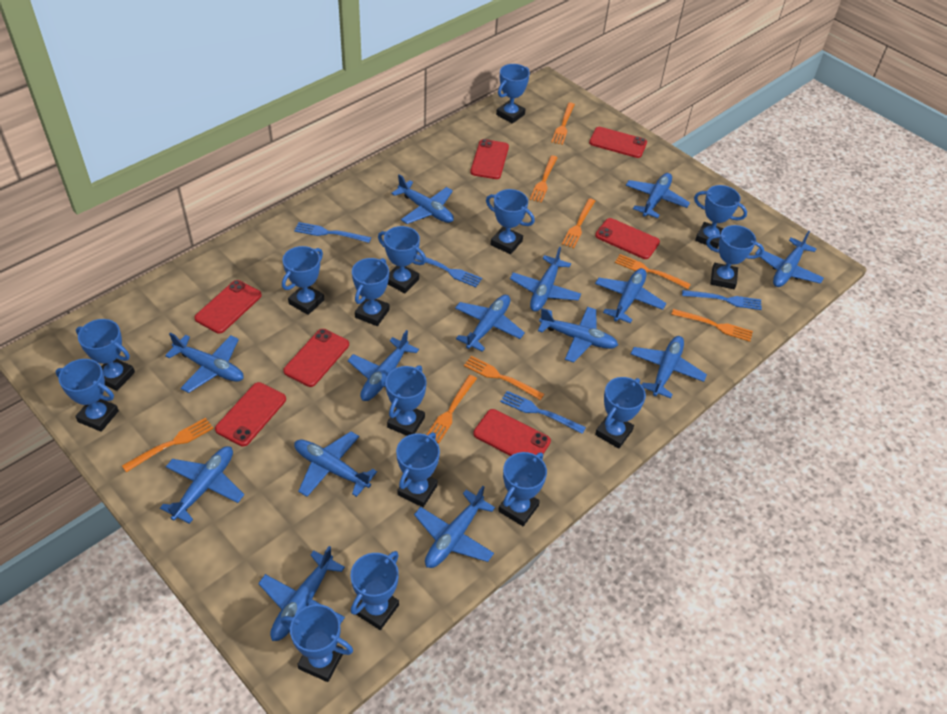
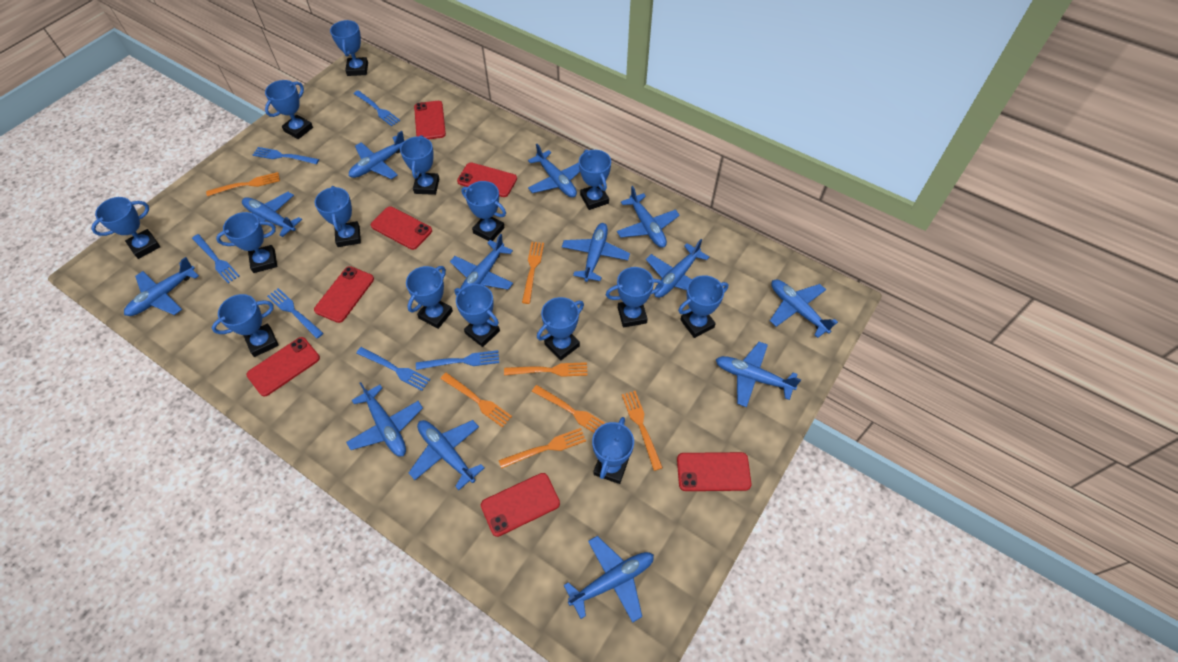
blue fork: [294,222,371,243] [415,254,482,287] [500,391,586,434] [682,290,762,310] = 4 -> [192,234,239,283] [253,147,319,164] [267,288,323,339] [354,90,400,127] [356,347,430,391] [416,350,499,370] = 6
blue plane: [160,446,244,524] [165,332,244,393] [258,546,345,641] [294,431,377,497] [348,330,419,401] [391,174,454,224] [414,486,495,568] [455,295,525,352] [510,247,581,312] [538,307,618,363] [595,268,666,324] [626,173,690,218] [631,336,707,398] [755,231,824,287] = 14 -> [124,257,199,316] [242,192,302,237] [346,382,423,457] [349,131,405,179] [409,420,484,490] [450,234,513,290] [528,144,580,198] [562,223,630,282] [564,536,654,623] [617,186,680,248] [646,239,709,298] [716,342,801,407] [770,280,838,338] = 13
orange fork: [122,418,214,472] [427,375,477,443] [464,356,544,400] [530,155,558,203] [551,103,575,145] [562,198,595,248] [615,254,691,289] [671,309,753,342] = 8 -> [206,172,280,196] [440,372,512,428] [499,428,586,469] [504,362,588,377] [522,242,544,304] [532,385,605,433] [622,391,663,471] = 7

